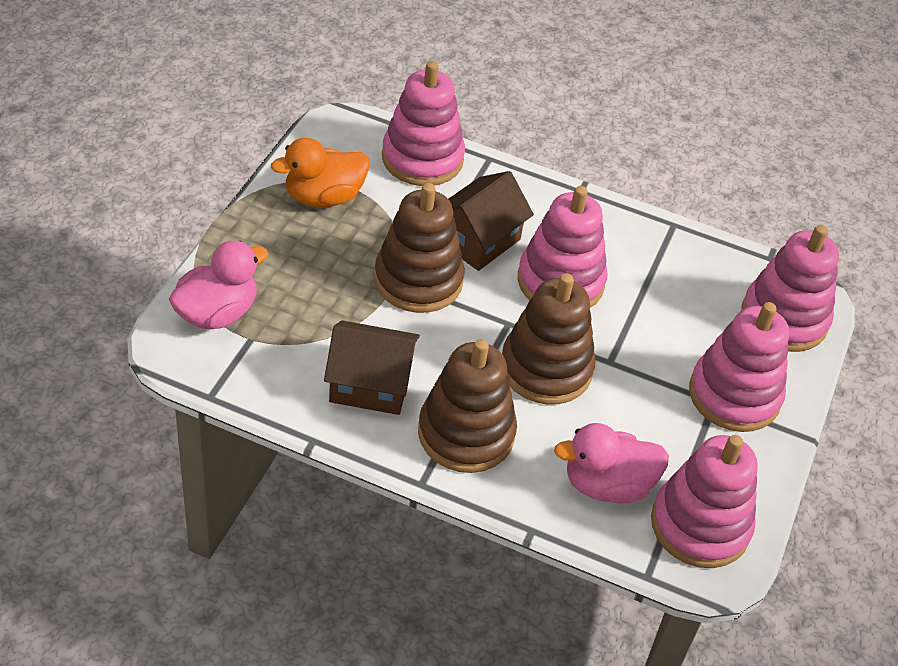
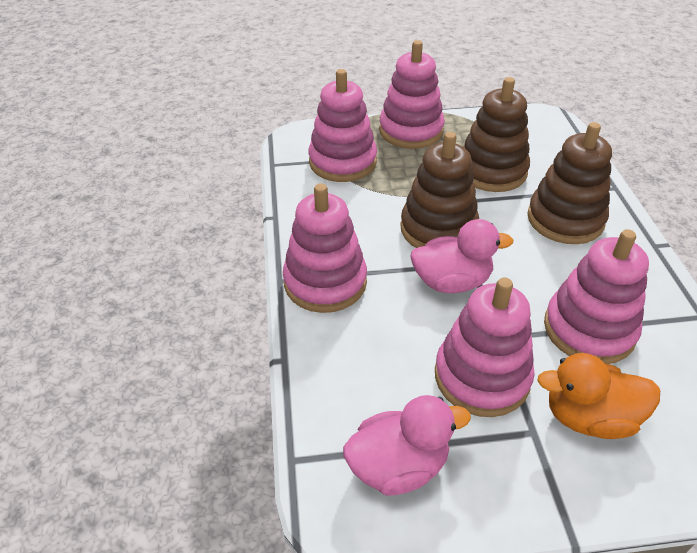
brown house: [324,320,420,415] [449,171,534,271] = 2 -> none = 0

